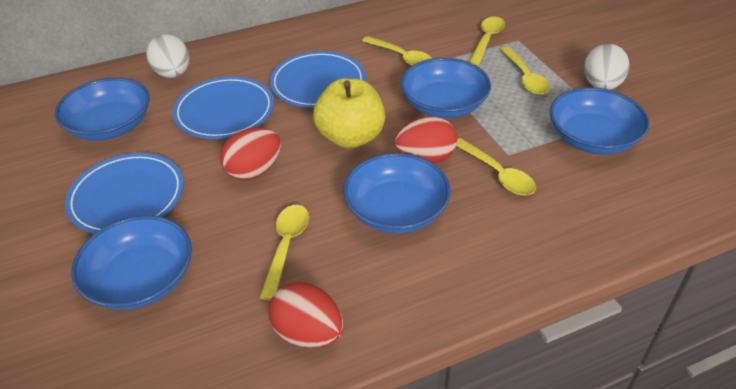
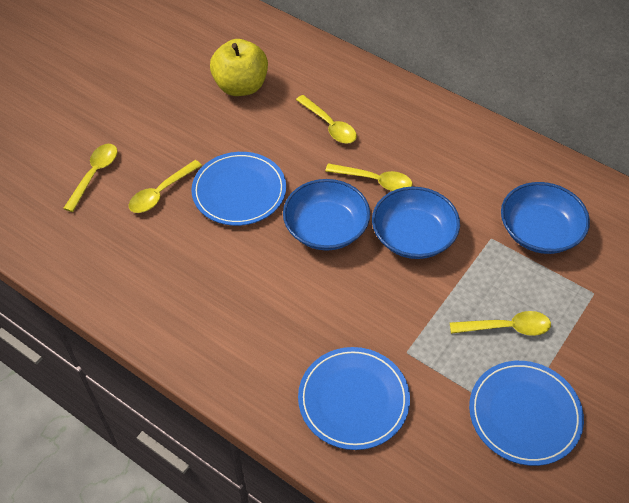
blue bowl: [55,77,150,141] [71,215,192,310] [343,153,451,233] [401,58,491,118] [550,87,650,154] = 5 -> [283,179,370,251] [372,187,460,259] [501,182,590,254] = 3
red egg: [220,127,281,180] [269,282,343,348] [394,116,457,164] = 3 -> none = 0
white egg: [147,34,189,78] [584,44,629,90] = 2 -> none = 0

